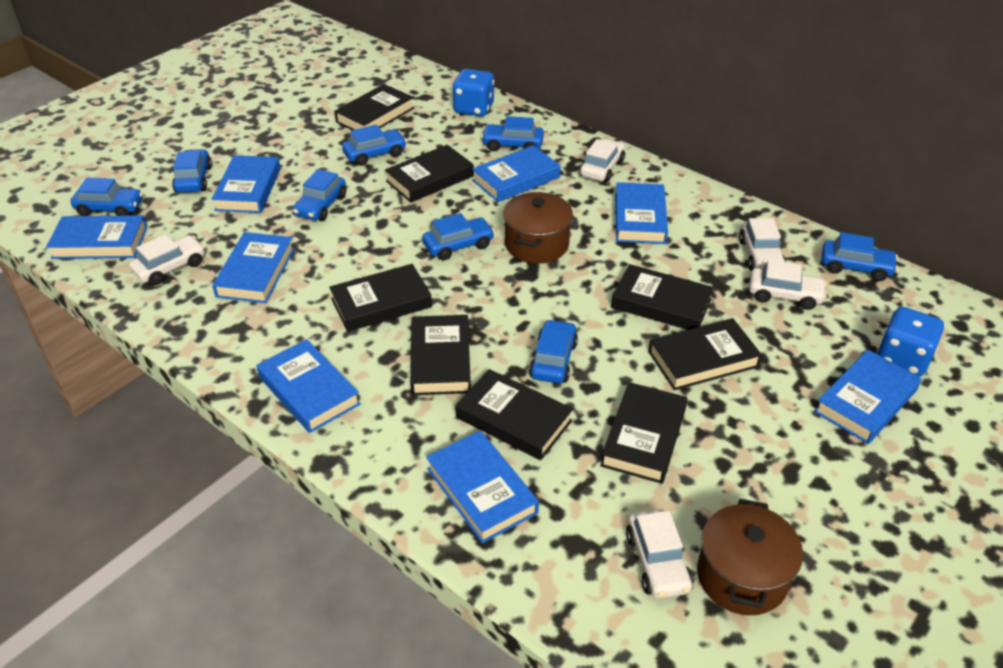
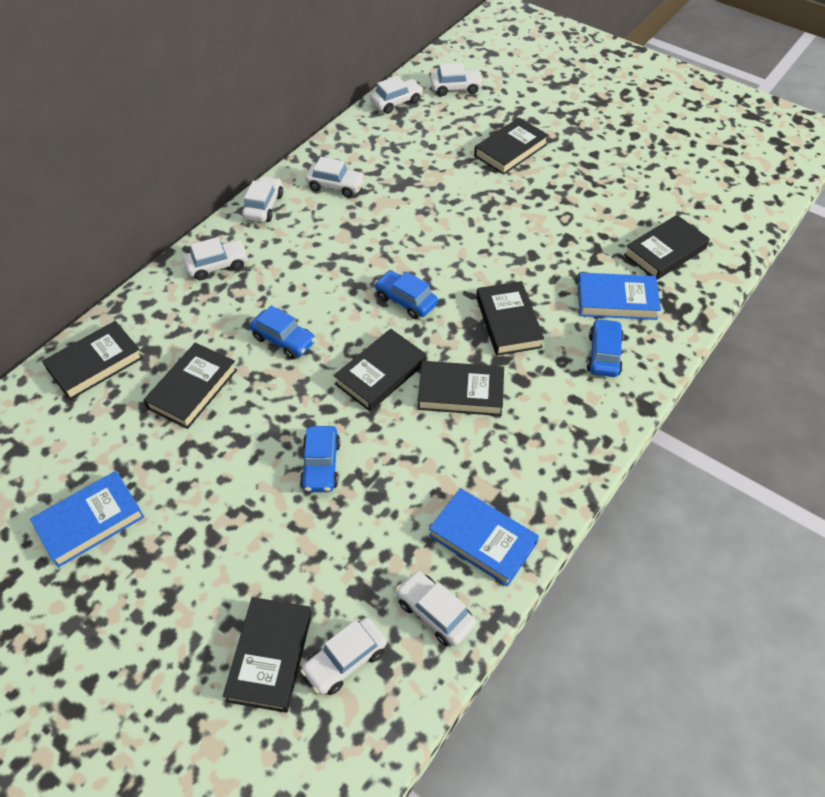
blue book: [46,215,147,259] [212,155,281,213] [212,232,294,303] [256,339,361,433] [426,430,539,543] [472,145,561,202] [615,182,668,244] [814,350,922,444] = 8 -> [30,471,144,568] [429,488,539,586] [577,273,661,320] = 3
blue car: [71,177,143,216] [172,149,212,193] [293,169,346,221] [342,124,407,166] [422,213,495,261] [481,116,544,151] [529,319,578,383] [822,232,898,281] = 8 -> [250,305,316,359] [300,426,340,492] [374,271,438,319] [587,318,624,377] = 4
blue dice: [452,69,494,117] [877,307,944,377] = 2 -> none = 0
brown pot: [503,192,573,264] [697,499,803,615] = 2 -> none = 0
white car: [129,234,205,285] [579,139,625,183] [626,509,693,599] [739,218,786,271] [749,260,827,310] = 5 -> [183,237,248,280] [242,176,283,222] [301,617,387,695] [305,157,366,198] [370,76,423,114] [396,570,476,646] [430,63,484,96] = 7

